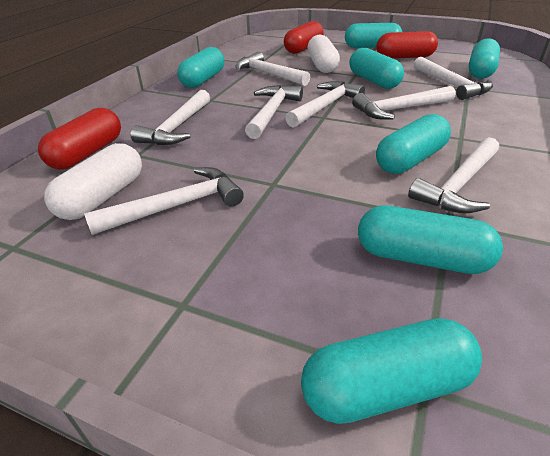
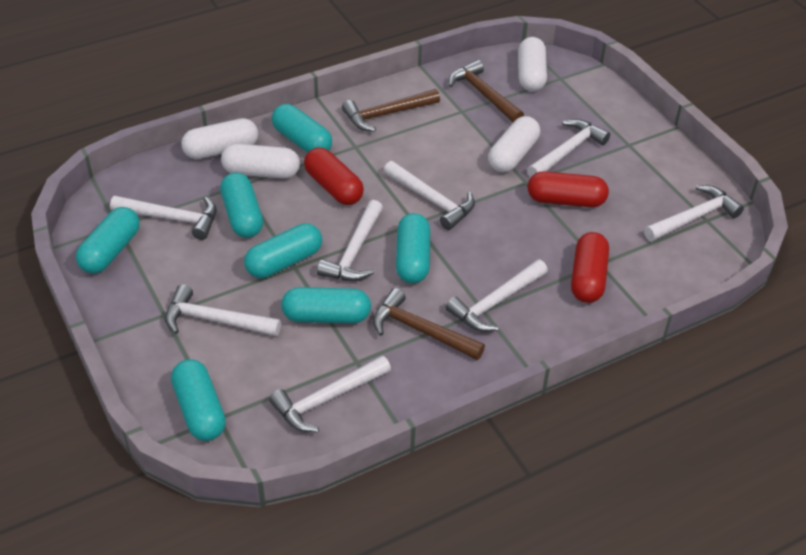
brown hammer: none = 0 -> [342,89,440,132] [373,288,485,360] [449,60,524,122] = 3
white capsule: [44,143,142,220] [308,35,340,73] = 2 -> [181,118,258,159] [221,144,300,179] [488,116,540,172] [518,37,547,91] = 4

